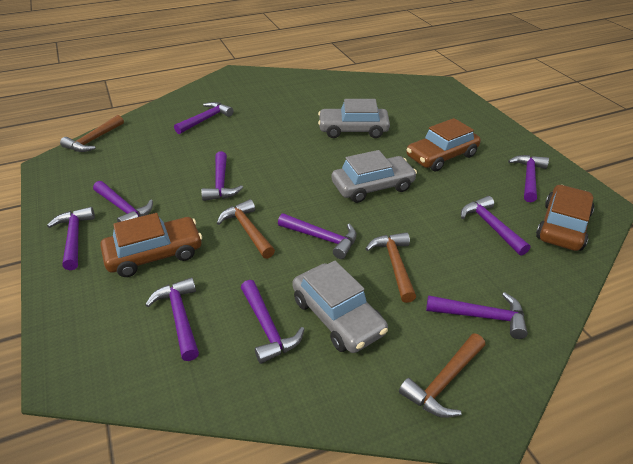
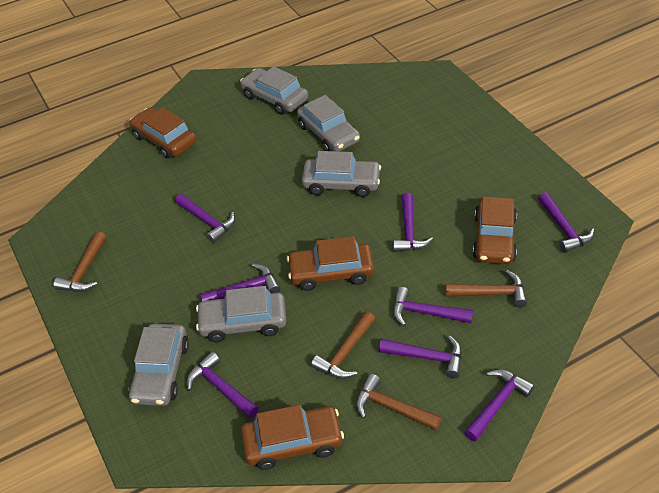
brown car: [100,213,202,277] [406,118,481,171] [536,185,594,251] = 3 -> [130,107,197,159] [241,405,344,470] [287,236,374,291] [473,197,517,264] = 4
grey car: [292,261,388,353] [318,99,390,138] [332,150,417,203] = 3 -> [129,324,189,406] [196,286,286,342] [240,66,308,115] [297,95,360,152] [302,151,381,197] = 5
purple hammer: [47,207,95,270] [93,181,153,222] [145,277,199,361] [174,102,234,134] [201,151,243,201] [241,280,304,364] [278,213,357,259] [426,292,528,339] [461,196,530,256] [508,155,549,202] = 10 -> [175,194,235,243] [187,352,259,419] [200,263,280,301] [379,336,462,378] [393,193,433,252] [393,287,473,326] [464,369,535,441] [538,192,594,253] = 8

